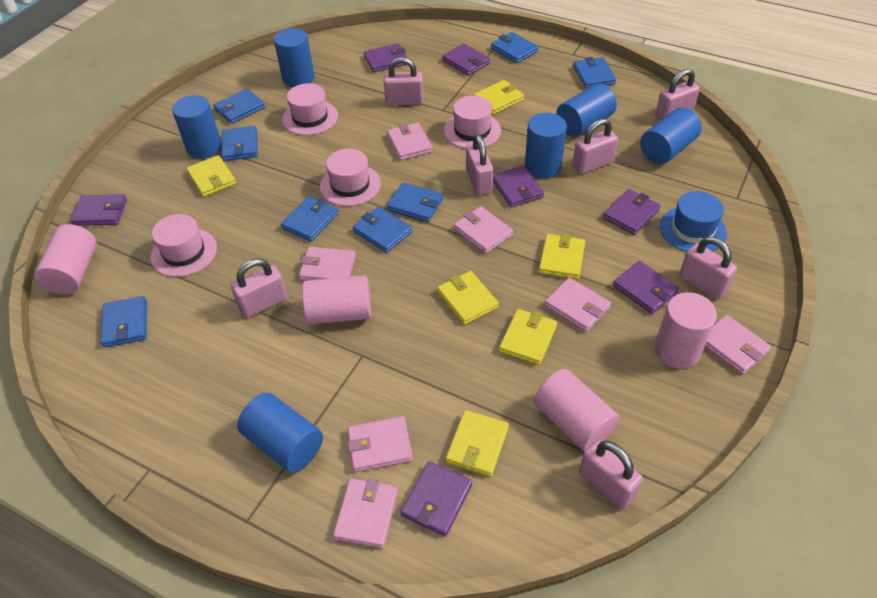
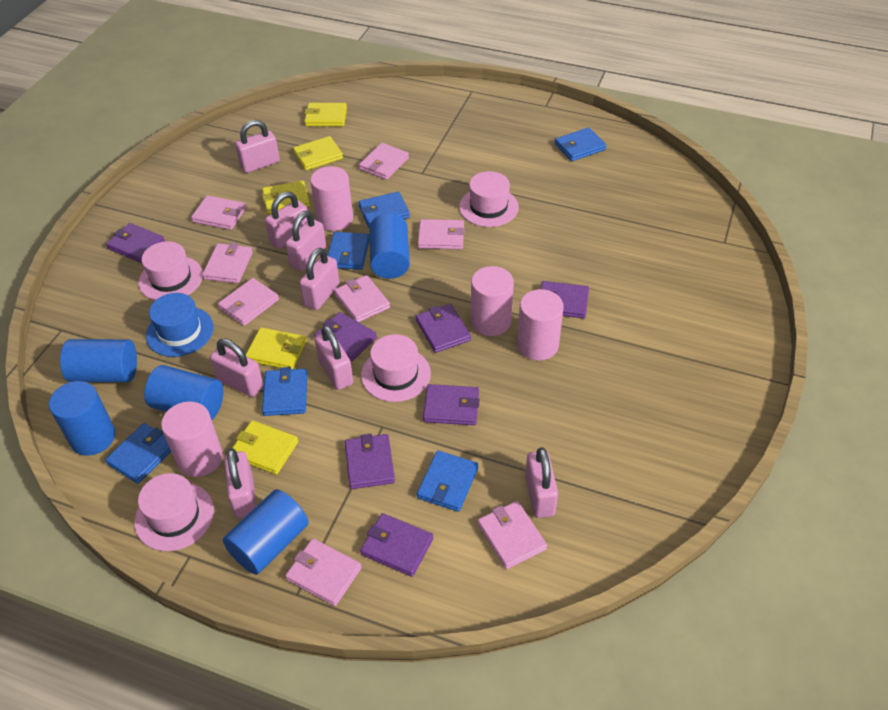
blue cylinder: [172,95,222,159] [237,393,323,473] [274,28,314,87] [525,113,567,179] [556,83,617,137] [640,107,702,164] = 6 -> [49,381,115,456] [60,339,137,382] [144,365,223,420] [223,489,309,575] [369,213,410,279] = 5
blue wallet: [101,296,147,348] [213,89,265,124] [222,126,258,161] [281,196,339,242] [353,207,412,253] [387,182,443,222] [491,32,538,63] [573,57,616,88] = 8 -> [105,423,171,484] [262,367,307,416] [327,232,370,270] [358,192,410,227] [417,450,478,512] [555,127,606,161] = 6
pink padlock: [231,258,288,318] [384,57,423,106] [466,134,493,195] [572,118,618,174] [579,441,643,510] [655,69,700,120] [679,237,737,300] = 7 -> [210,338,263,397] [224,448,256,519] [235,120,280,173] [265,191,308,249] [286,211,326,271] [300,248,340,310] [314,325,353,390] [525,447,558,518] = 8
pink wallet: [299,247,356,281] [333,478,398,548] [347,416,413,472] [387,122,433,160] [454,206,513,254] [545,278,611,332] [705,315,771,374] = 7 -> [191,195,246,230] [202,243,253,283] [218,278,279,326] [285,538,362,606] [334,275,390,322] [359,143,409,180] [418,219,465,249] [478,501,547,569] = 8
yellow wallet: [186,155,236,197] [437,271,499,325] [446,410,509,477] [473,80,524,115] [499,309,557,365] [539,234,585,280] = 6 -> [232,420,298,475] [246,327,306,369] [262,181,310,214] [293,136,343,170] [304,103,347,126] = 5

